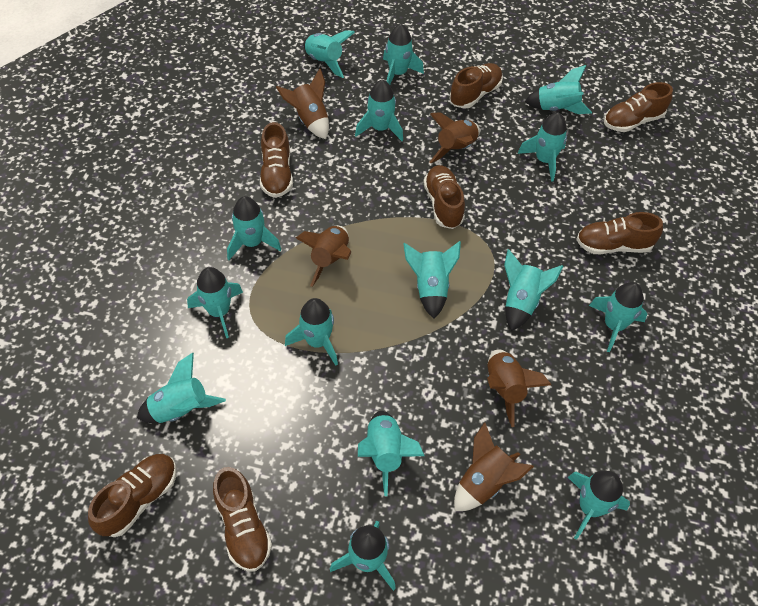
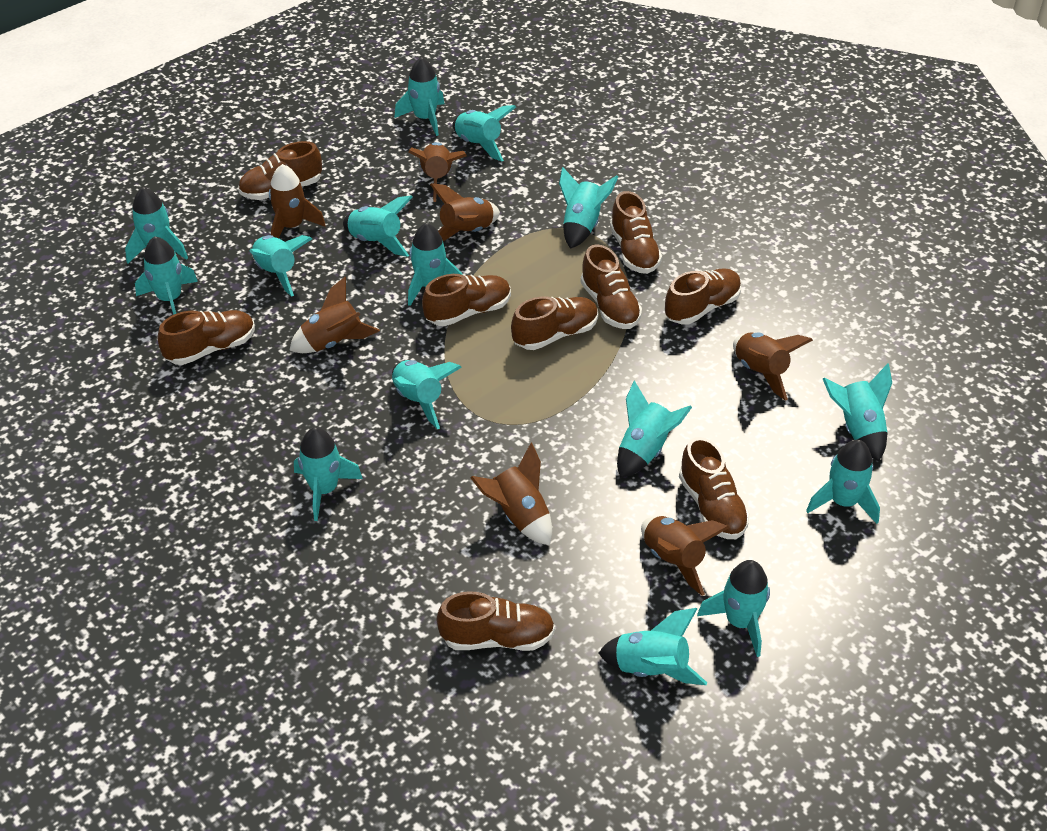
brown rocket: [276,68,329,139] [296,226,351,287] [430,112,480,163] [454,422,534,511] [487,349,551,427] = 5 -> [269,164,326,238] [289,277,380,353] [408,142,467,202] [430,183,500,241] [470,443,552,545] [641,516,729,596] [733,332,813,401] = 7
brown shoe: [88,454,176,537] [213,467,272,572] [260,122,293,198] [423,165,465,229] [450,63,503,109] [576,212,663,254] [604,82,673,132] = 7 -> [158,310,255,365] [238,141,322,200] [422,274,511,326] [437,591,555,651] [511,296,598,350] [581,244,642,329] [610,191,662,274] [664,268,741,325] [679,437,750,539] = 9

